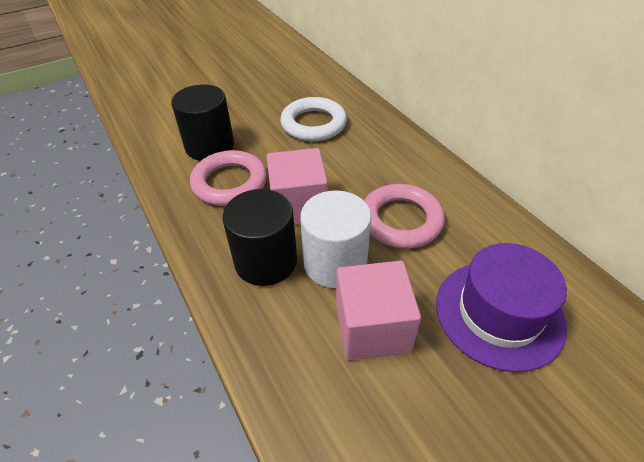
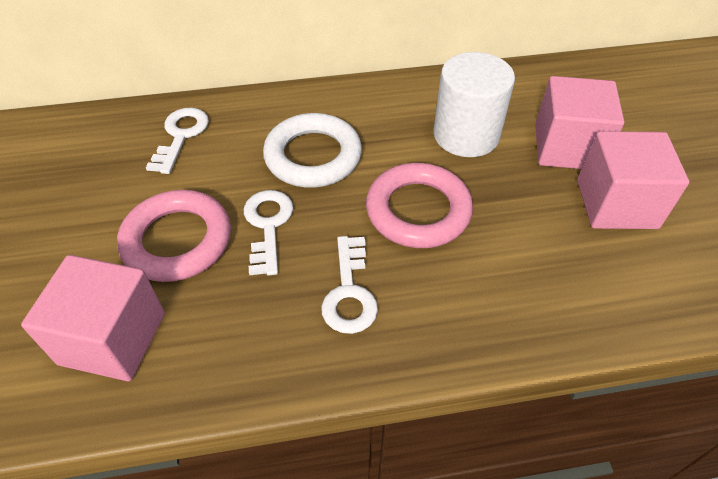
black cylinder: [171,85,234,161] [222,189,297,286] = 2 -> none = 0
pink cube: [267,148,328,225] [336,261,421,361] = 2 -> [21,255,165,381] [535,76,624,169] [577,131,689,229] = 3
purple hat: [436,243,567,372] = 1 -> none = 0
white key: none = 0 -> [146,108,209,174] [244,190,293,275] [321,236,378,334] = 3

